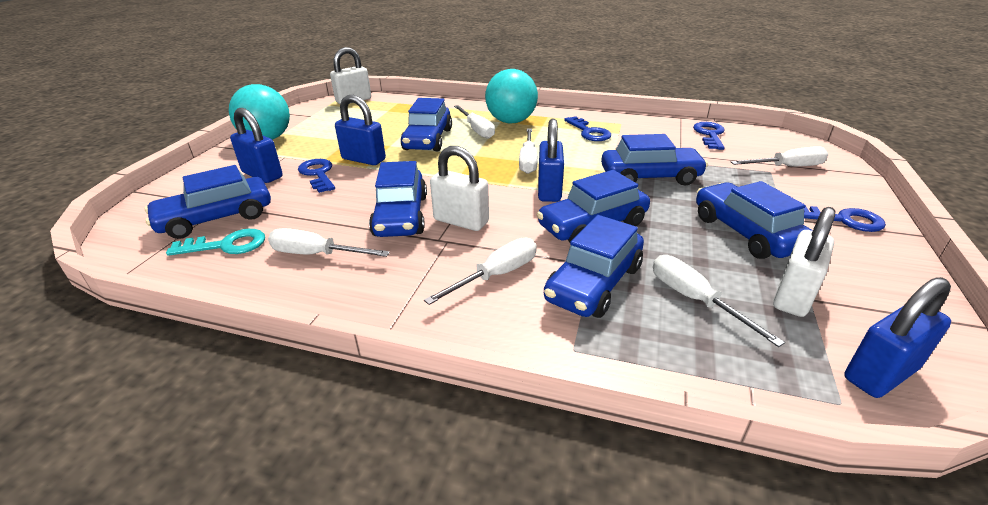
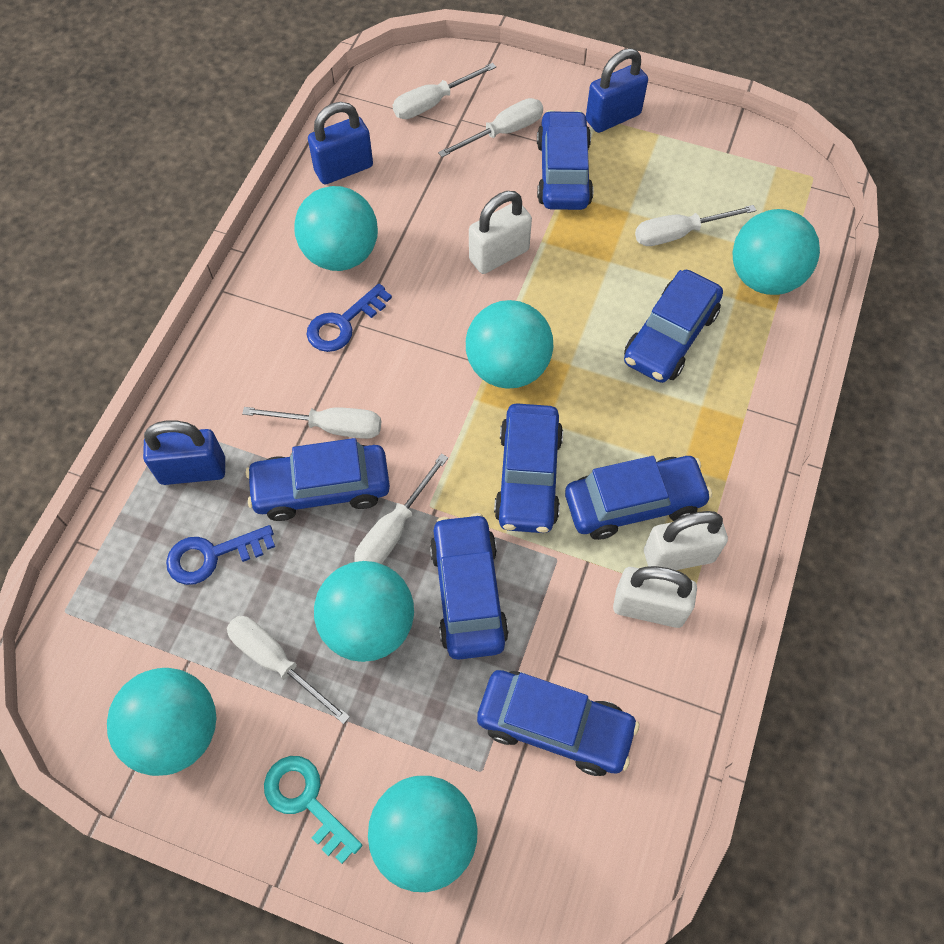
blue key: [298,159,335,193] [564,116,611,141] [693,122,725,150] [803,206,886,232] = 4 -> [166,525,275,585] [307,283,392,352] = 2
blue padlock: [230,108,283,183] [335,95,386,165] [538,119,564,202] [844,277,951,398] = 4 -> [143,421,225,485] [308,102,373,184] [586,48,648,133] = 3
turquoise ball: [229,84,290,140] [485,69,538,123] = 2 -> [107,668,216,776] [294,186,378,271] [314,561,414,662] [368,776,478,892] [466,300,553,389] [732,209,820,295] = 6

